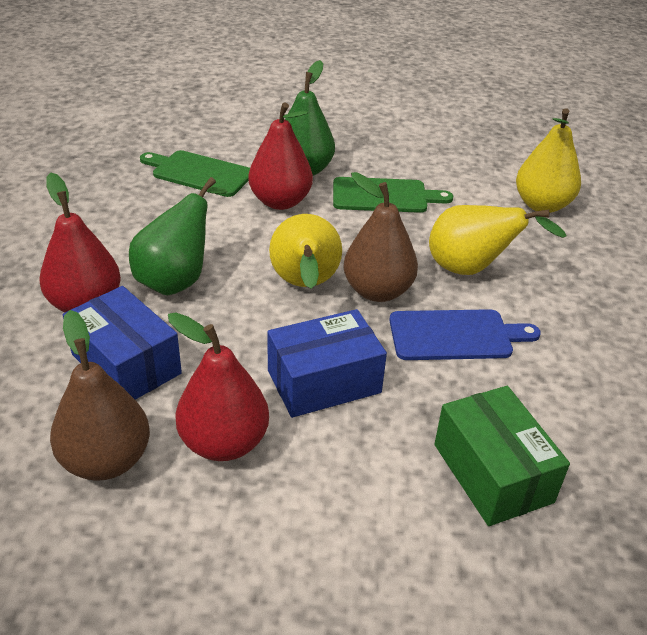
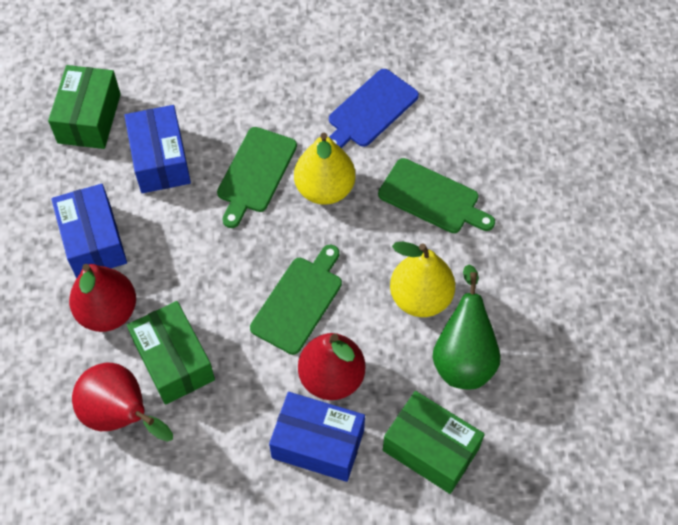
blue box: [63,286,182,400] [267,309,387,418] = 2 -> [51,184,127,278] [124,105,191,193] [269,392,365,482] = 3
brown pear: [50,310,150,481] [343,172,418,302] = 2 -> none = 0
green box: [434,386,570,526] = 1 -> [48,65,121,149] [127,301,215,405] [383,391,485,494] = 3
green cutting board: [140,150,250,197] [333,177,453,213] = 2 -> [217,127,297,228] [250,245,342,355] [378,158,495,233] = 3
green pear: [129,177,227,296] [285,60,335,176] = 2 -> [432,265,501,389] = 1
yellow pear: [269,214,342,289] [429,205,567,275] [516,108,581,213] = 3 -> [294,133,356,205] [390,242,455,317] = 2

